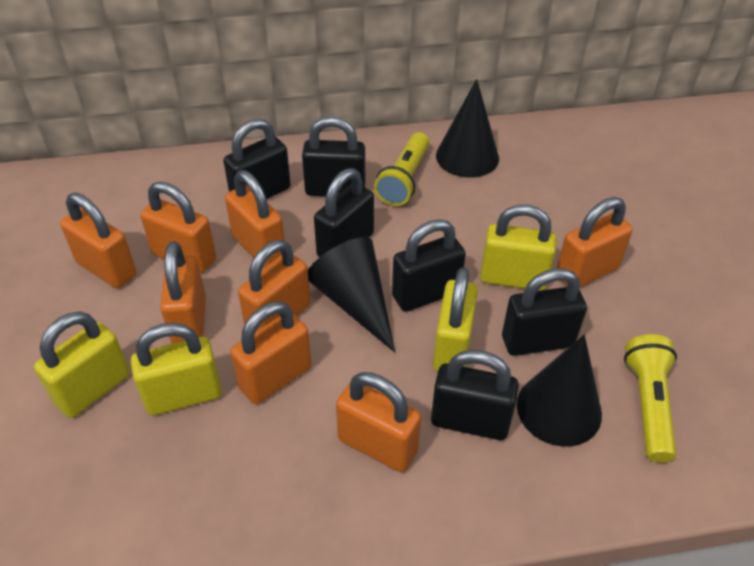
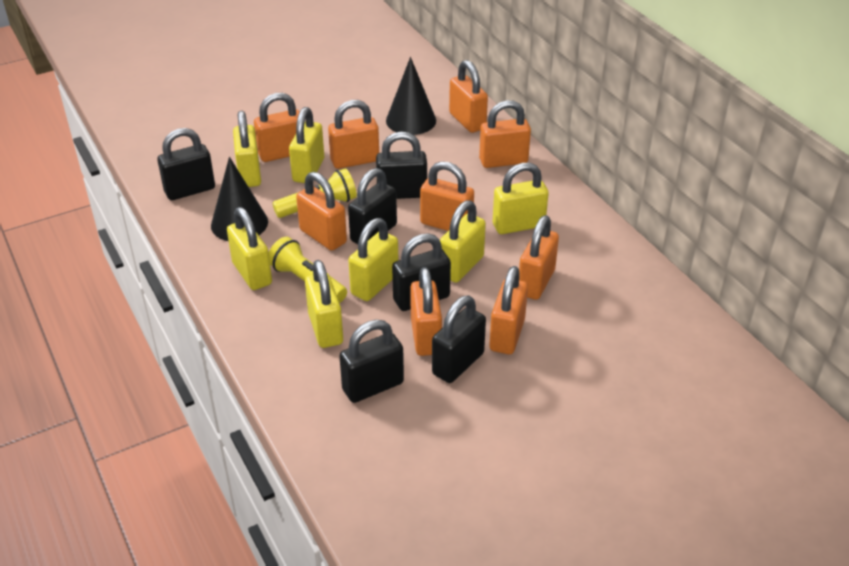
black cone: [308,237,395,352] [436,79,499,178] [517,335,602,447] = 3 -> [211,157,268,241] [386,57,436,135] = 2
orange padlock: [60,193,136,288] [140,182,216,273] [160,241,206,344] [225,170,285,268] [230,302,311,404] [238,240,310,331] [336,372,421,472] [557,197,633,287] = 8 -> [254,93,300,162] [296,172,347,251] [328,100,379,169] [410,267,442,356] [420,161,474,231] [449,60,488,133] [479,100,531,168] [489,266,528,354] [519,215,559,300] = 9
yellow padlock: [34,312,130,418] [131,323,222,415] [433,267,478,372] [480,205,556,291] = 4 -> [227,207,272,290] [233,111,261,187] [289,107,324,183] [305,260,343,348] [348,218,399,301] [440,200,486,283] [493,163,549,234] = 7

